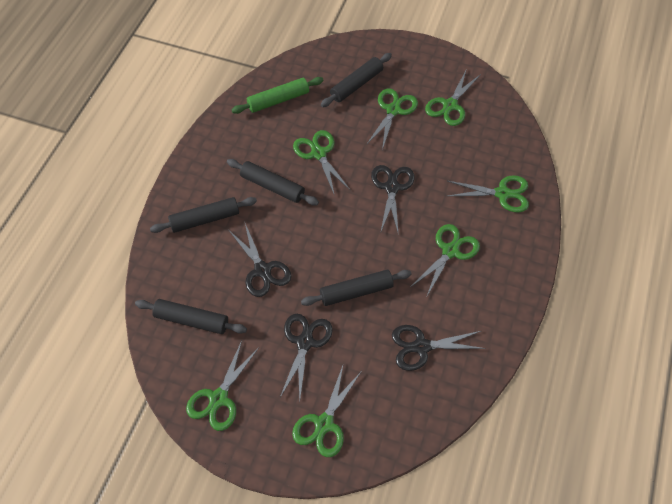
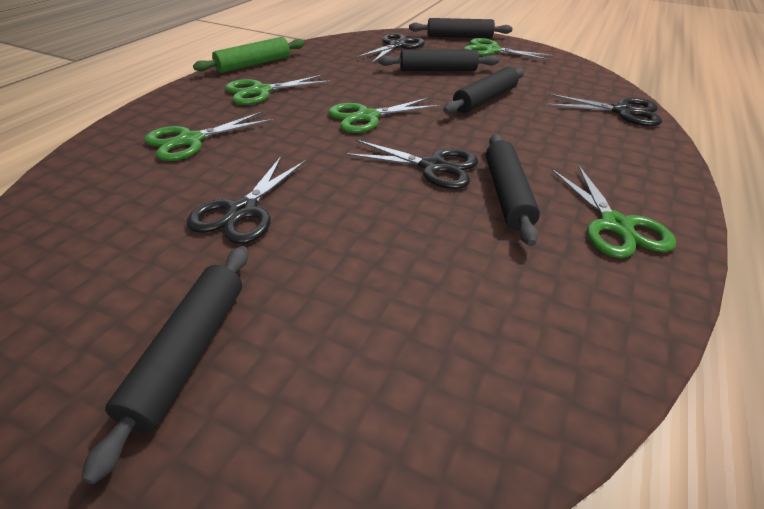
green scissors: [186,340,259,431] [292,366,361,457] [293,130,351,196] [366,88,418,150] [412,224,480,296] [425,71,481,126] [448,175,529,213] = 7 -> [144,112,273,161] [225,75,331,105] [328,98,441,133] [464,38,553,60] [551,165,676,258] = 5

